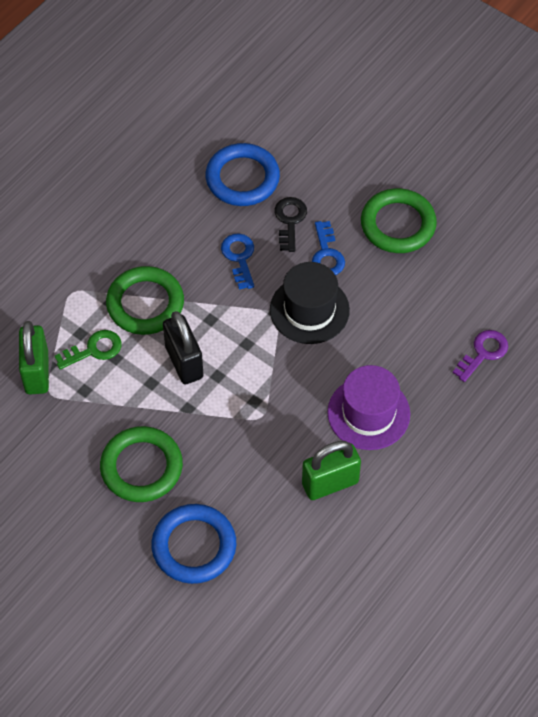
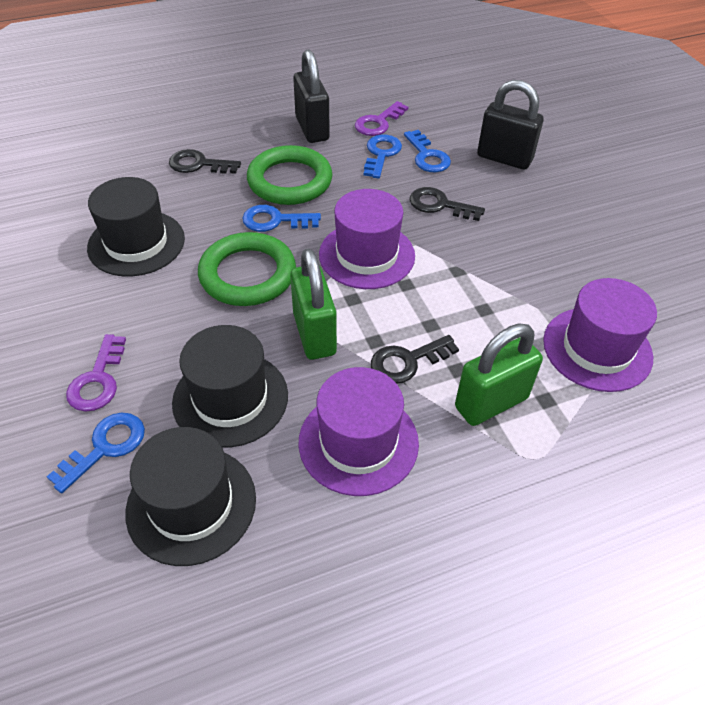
black hat: [270,262,350,344] = 1 -> [87,177,185,277] [125,427,256,566] [172,325,288,448] = 3
black key: [274,197,307,252] = 1 -> [169,149,241,174] [371,335,459,384] [410,187,485,221] = 3
black padlock: [163,311,204,384] = 1 -> [293,49,330,143] [477,80,544,170] = 2
blue key: [221,233,254,290] [312,221,345,275] = 2 -> [47,413,145,493] [242,205,321,232] [364,135,402,178] [404,130,451,172] = 4
blue ring: [151,504,236,584] [205,143,280,206] = 2 -> none = 0
green key: [55,330,122,370] = 1 -> none = 0
green ring: [100,426,183,502] [106,266,184,335] [361,188,437,253] = 3 -> [198,232,296,306] [247,145,333,205] = 2
purple hat: [327,365,410,450] = 1 -> [298,367,419,496] [319,189,415,289] [543,278,657,392] = 3
purple key: [453,330,508,382] = 1 -> [66,334,126,412] [355,101,408,136] = 2

